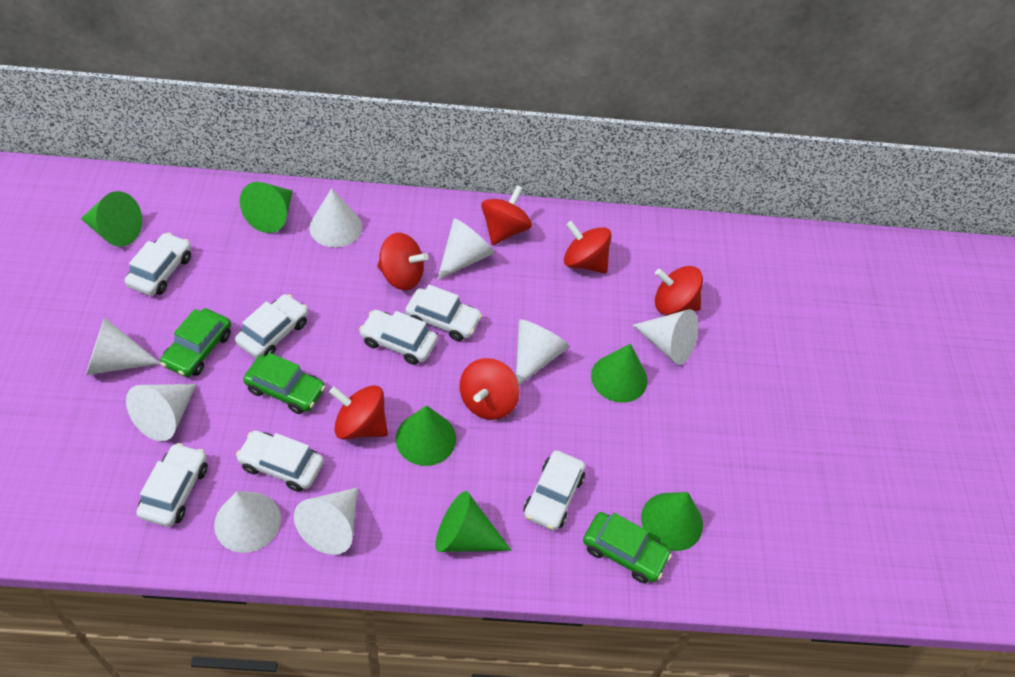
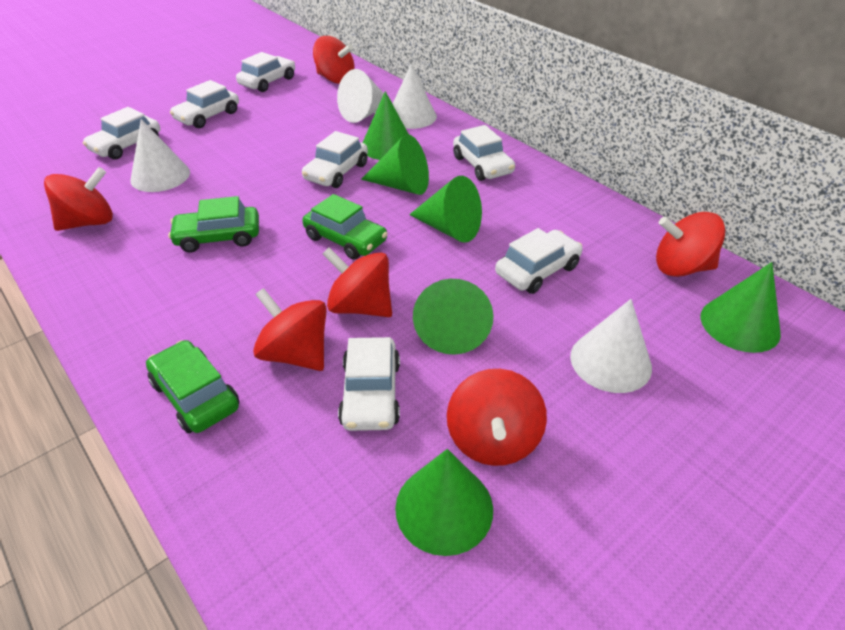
white cone: [86,317,160,375] [126,384,197,441] [214,491,281,553] [294,487,358,555] [309,188,362,247] [437,218,495,280] [516,320,570,385] [633,309,698,365] = 8 -> [131,119,190,192] [337,69,384,123] [393,64,437,129] [570,299,652,393] = 4

